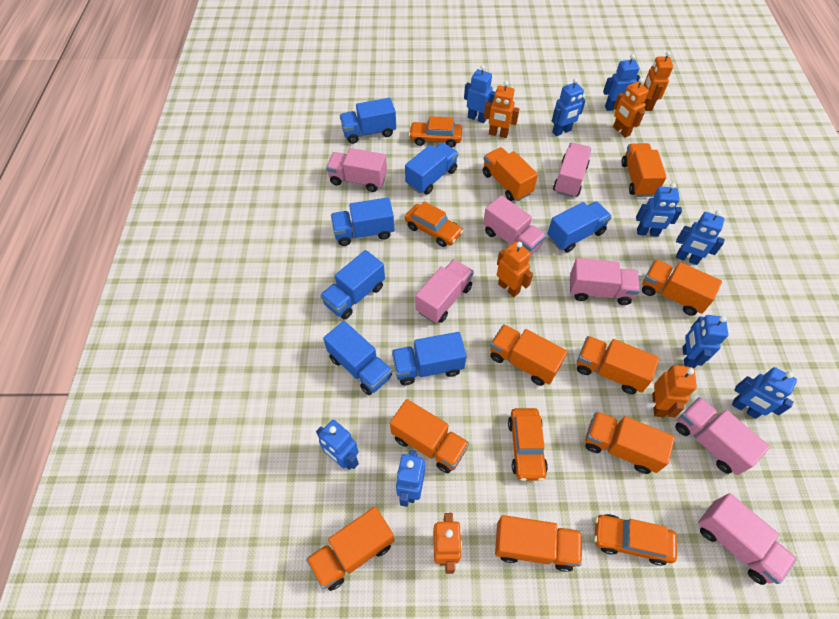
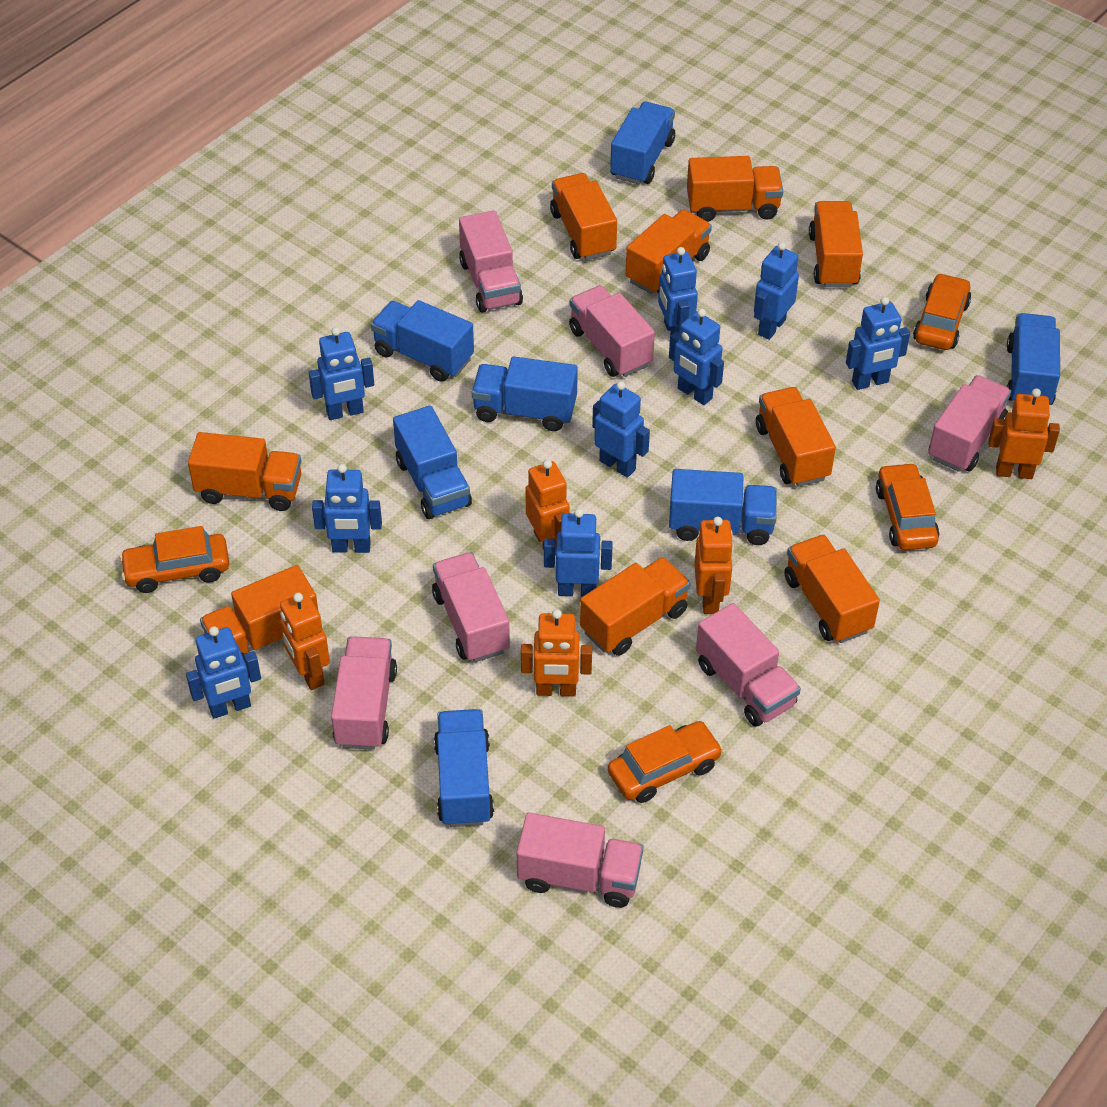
orange robot: [433,513,462,574] [484,81,519,138] [497,242,533,297] [613,78,649,138] [643,51,673,111] [652,365,697,417] = 6 -> [280,592,330,690] [521,609,592,696] [525,460,570,556] [694,516,734,614] [989,388,1060,479] = 5

